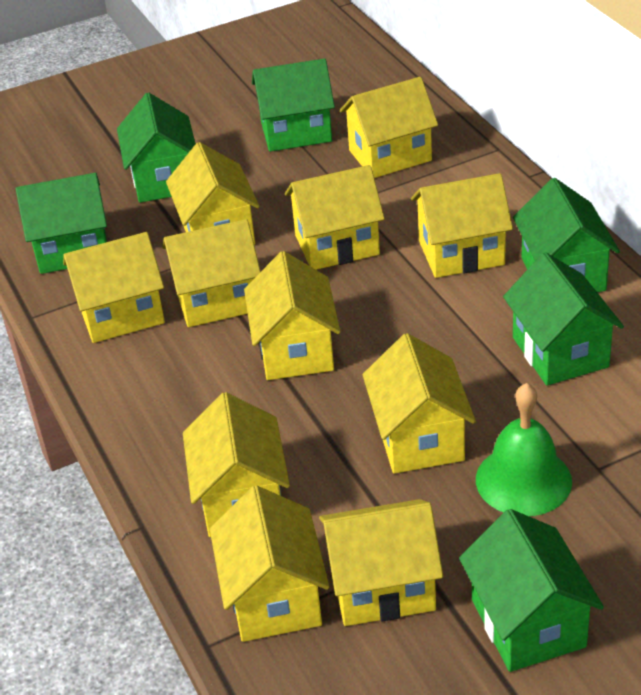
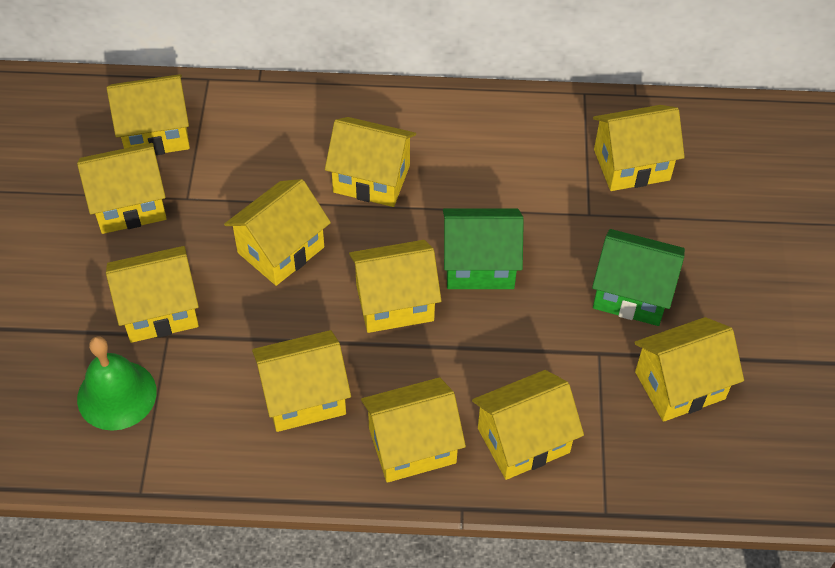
green house: [16,173,107,274] [117,93,196,203] [252,58,335,152] [459,509,604,672] [503,252,624,386] [513,178,620,292] = 6 -> [443,209,524,289] [592,229,685,326] = 2

